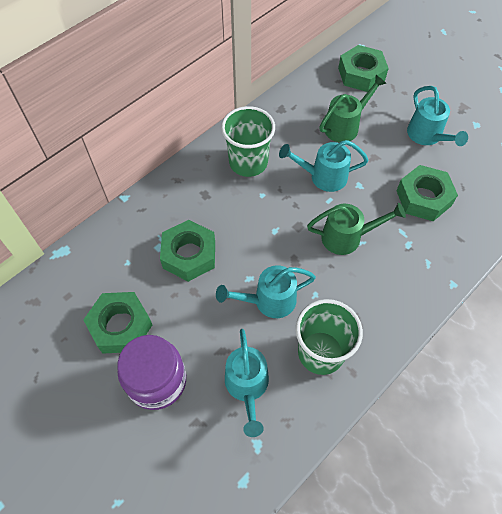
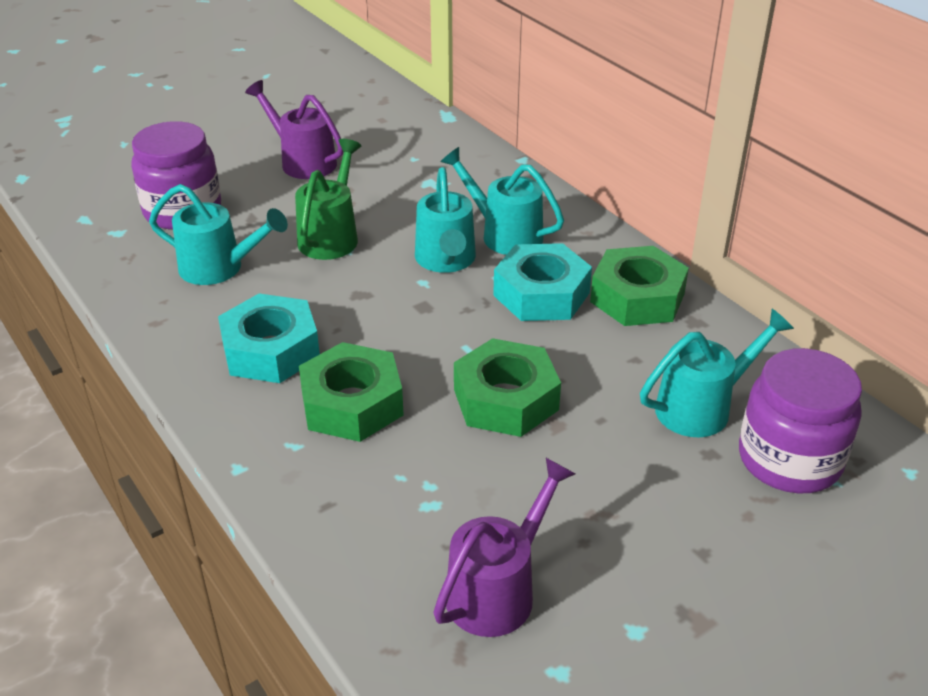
green cup: [221,106,275,177] [296,299,363,375] = 2 -> none = 0
green nut: [83,292,152,354] [160,220,215,282] [338,45,389,92] [396,165,458,221] = 4 -> [299,342,404,442] [454,338,561,437] [590,246,689,326] = 3
green watering can: [307,203,406,255] [319,75,386,142] = 2 -> [295,139,361,260] = 1
purple jar: [118,335,186,410] = 1 -> [131,121,221,230] [739,348,862,493] = 2
purple watering can: none = 0 -> [245,80,343,179] [433,458,575,637] = 2
turquoise nut: none = 0 -> [218,293,320,383] [493,243,592,321] = 2

